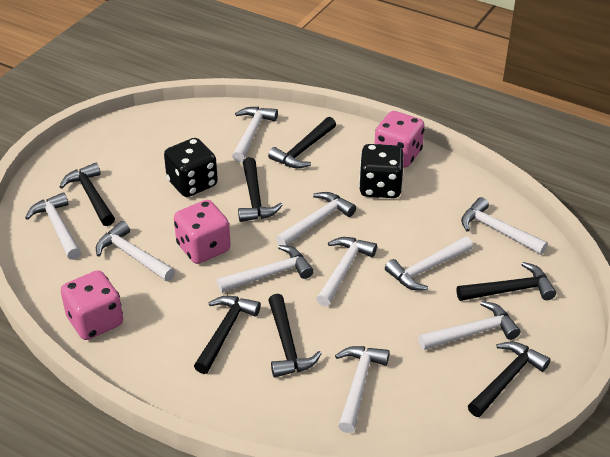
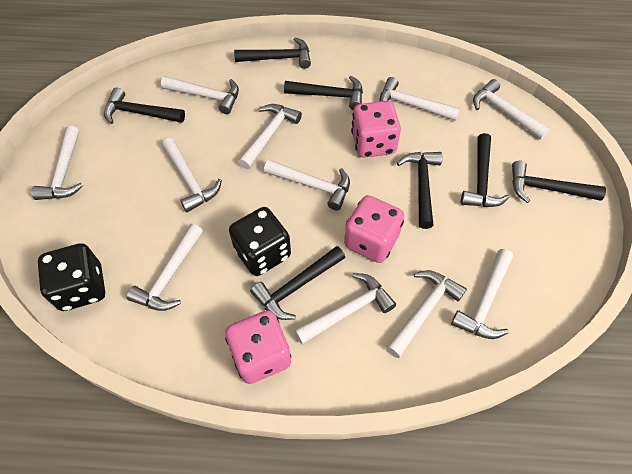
white hammer: [25,192,81,260] [96,221,175,281] [217,245,314,293] [232,107,278,162] [276,192,356,246] [316,237,377,307] [335,346,390,433] [385,236,473,291] [418,301,520,350] [461,197,548,255] = 10 -> [31,126,83,200] [127,224,203,311] [161,76,239,114] [162,138,222,212] [238,104,302,169] [264,160,350,210] [294,273,396,344] [379,77,460,121] [386,270,467,358] [451,249,513,339] [473,79,550,139] = 11

